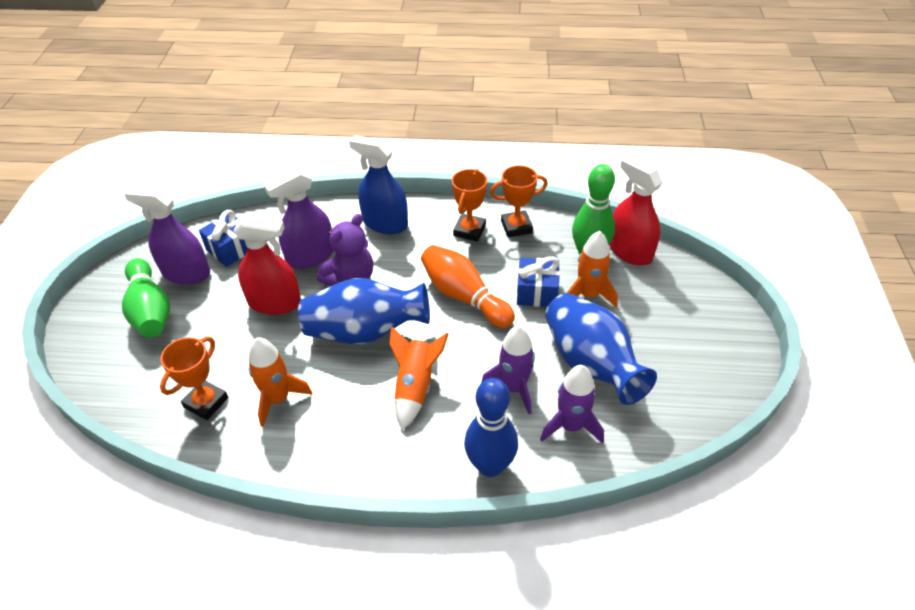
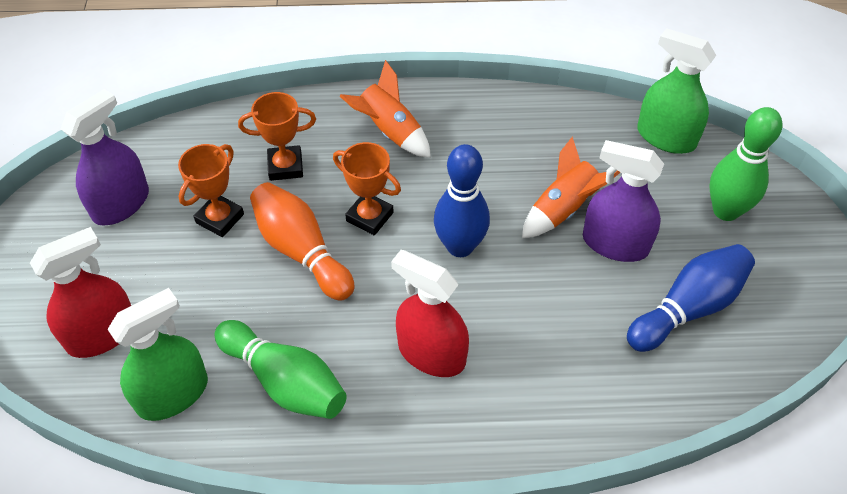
blue bowling pin: [464,378,518,477] = 1 -> [434,144,490,257] [627,244,755,352] = 2
blue gift: [199,210,247,267] [517,256,560,307] = 2 -> none = 0
blue spray bottle: [349,135,408,234] = 1 -> none = 0
blue vase: [298,278,430,344] [545,293,657,405] = 2 -> none = 0
green spray bottle: none = 0 -> [108,288,208,421] [637,28,716,154] = 2
orange rocket: [249,337,313,427] [389,326,449,430] [567,231,618,307] = 3 -> [339,60,431,158] [522,136,621,238] = 2
purple rocket: [481,325,535,414] [540,365,604,444] = 2 -> none = 0
purple teddy bear: [317,214,373,286] = 1 -> none = 0

